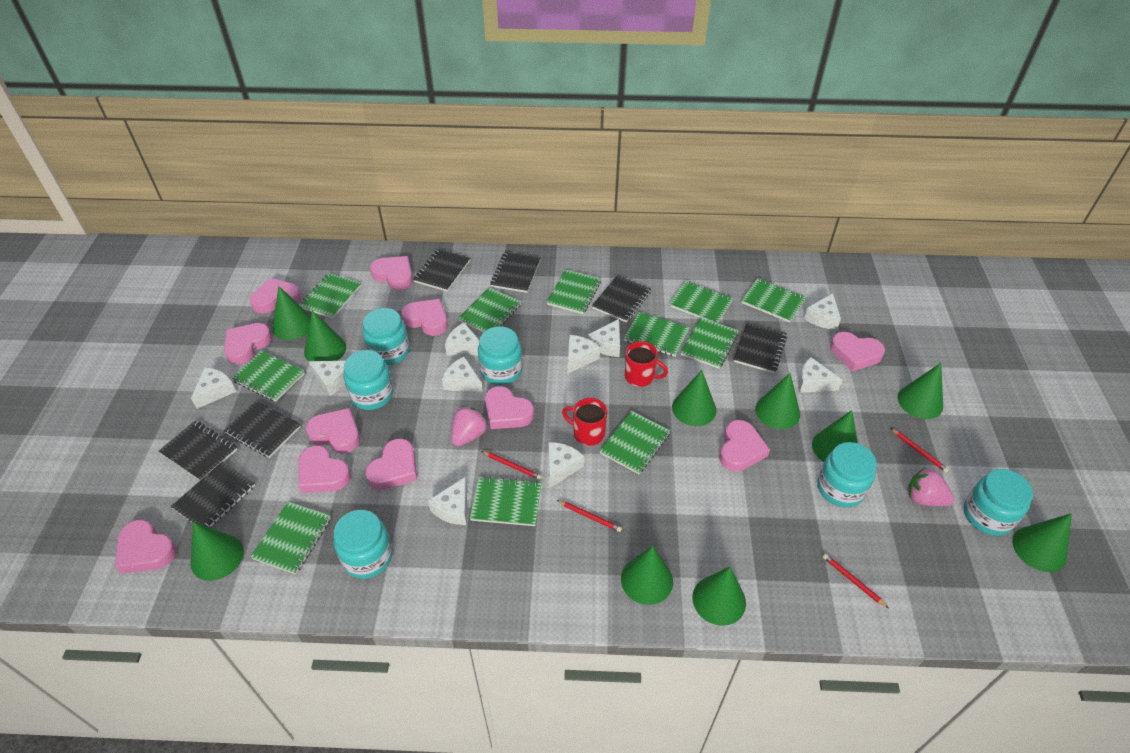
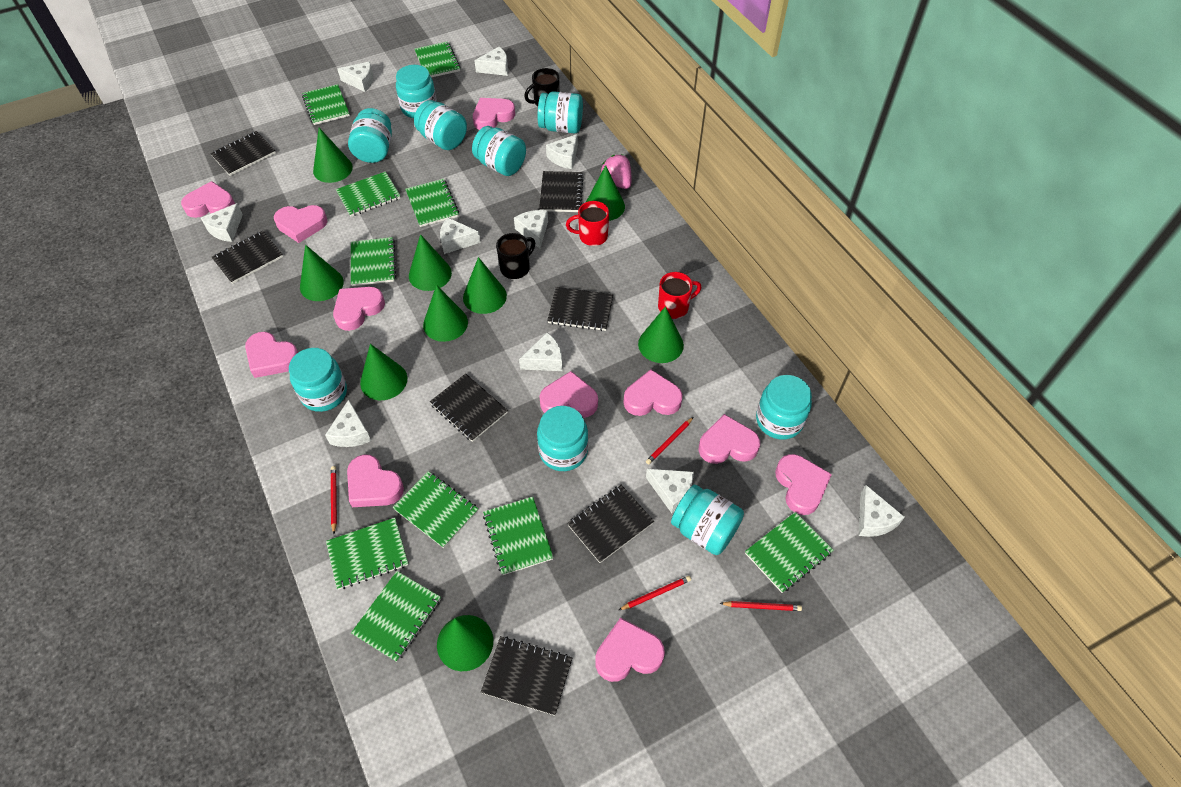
black mug: none = 0 -> [496,233,535,279] [524,68,559,107] = 2
green cone: [191,522,244,581] [272,286,311,340] [304,310,346,361] [621,546,673,605] [672,370,716,426] [693,567,746,626] [755,373,800,429] [812,410,858,462] [898,363,943,419] [1012,513,1072,572] = 10 -> [300,245,344,301] [313,128,353,183] [360,344,407,400] [409,234,452,291] [423,285,468,342] [437,615,493,671] [463,257,507,314] [586,165,625,221] [638,306,684,363] = 9
green notebook: [231,351,305,402] [250,502,331,574] [300,273,361,318] [458,288,521,333] [470,476,541,526] [547,269,601,314] [600,411,670,474] [624,312,689,357] [669,281,733,323] [681,317,739,369] [741,278,806,323] = 11 -> [302,84,350,125] [326,518,409,590] [336,171,401,217] [351,237,396,286] [351,571,441,662] [392,471,478,548] [405,179,459,227] [415,41,461,78] [483,497,554,575] [745,512,834,593] = 10
pink strawberry: [451,406,488,446] [908,468,955,506] = 2 -> [601,155,632,189] = 1
turquoise jar: [334,510,393,579] [344,350,393,410] [363,308,410,365] [478,326,522,385] [817,442,877,507] [964,469,1033,536] = 6 -> [289,348,347,412] [348,108,392,163] [396,65,437,118] [414,100,467,150] [472,126,526,176] [537,406,588,471] [538,91,583,133] [671,485,744,555] [756,375,812,440] = 9

